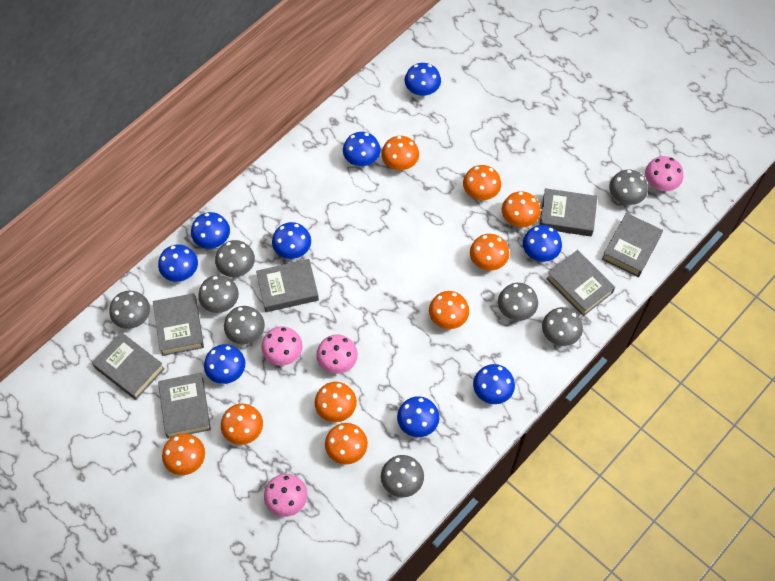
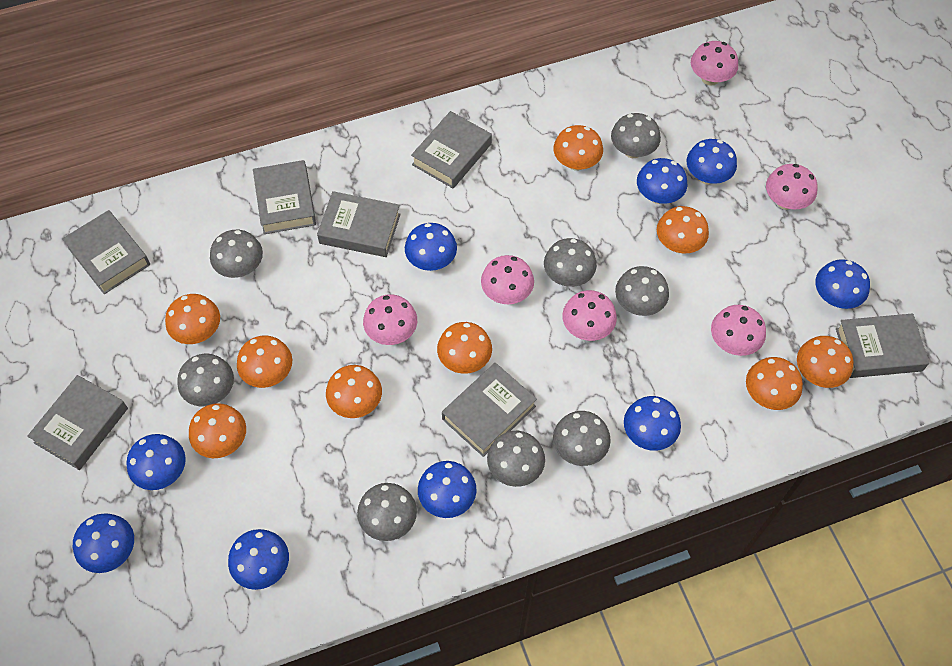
pink mushroom: [261,326,303,366] [264,474,308,517] [316,334,358,374] [645,156,683,191] = 4 -> [363,294,417,345] [481,255,534,304] [562,290,617,341] [691,41,738,86] [711,305,766,356] [766,164,818,210] = 6

